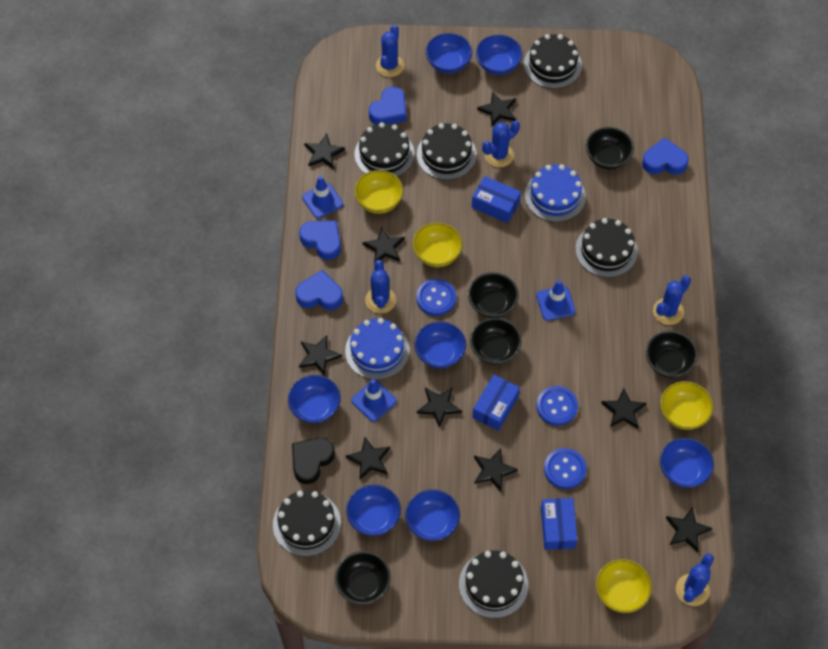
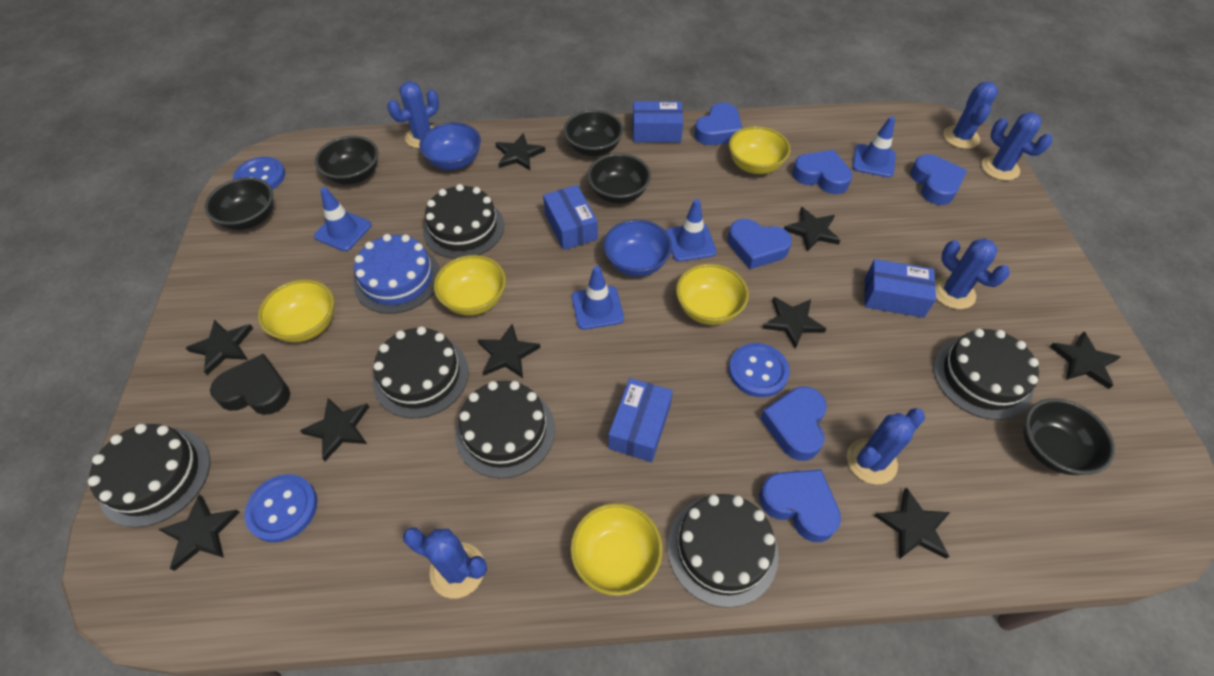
blue bowl: [288,375,341,423] [346,484,401,536] [405,489,460,541] [415,321,466,369] [426,33,472,74] [476,35,522,75] [660,438,714,488] = 7 -> [419,122,481,170] [603,220,672,277] = 2
blue box: [472,176,521,223] [472,375,520,431] [541,498,577,550] = 3 -> [543,185,598,250] [608,378,673,462] [633,101,683,143] [864,259,936,318] = 4
blue cactus: [365,260,396,314] [376,25,404,77] [482,120,520,167] [653,276,691,325] [676,554,714,606] = 5 -> [387,81,439,149] [403,527,487,599] [847,408,925,484] [935,238,1010,309] [943,82,998,149] [982,112,1052,181] = 6
blue cake: [345,318,409,380] [525,164,586,222] = 2 -> [354,234,440,314] = 1
blue heart: [295,270,343,310] [299,221,341,260] [369,86,407,125] [642,138,689,175] = 4 -> [694,103,743,145] [728,219,792,269] [759,469,841,542] [760,387,827,461] [792,150,853,194] [910,154,967,205] = 6
blue traffic cone: [302,176,343,219] [352,379,397,422] [536,280,576,321] = 3 -> [314,187,371,251] [572,266,624,330] [666,199,717,262] [852,116,896,178] = 4
yellow bowl: [354,170,403,214] [413,222,463,267] [596,559,652,613] [660,381,713,430] = 4 -> [258,279,334,343] [434,255,506,316] [570,503,663,596] [676,264,749,325] [729,126,791,174] = 5

